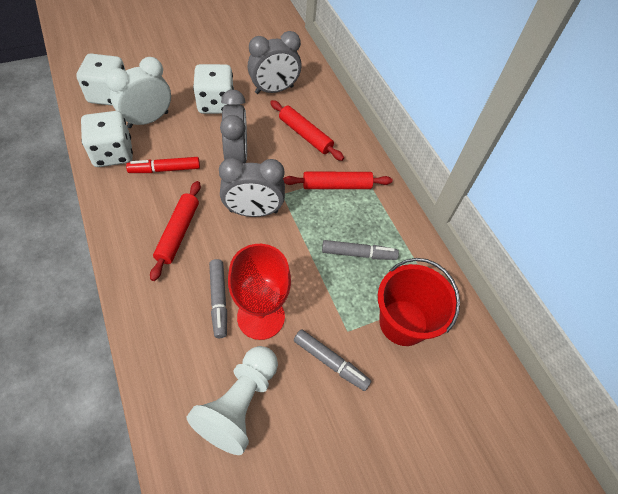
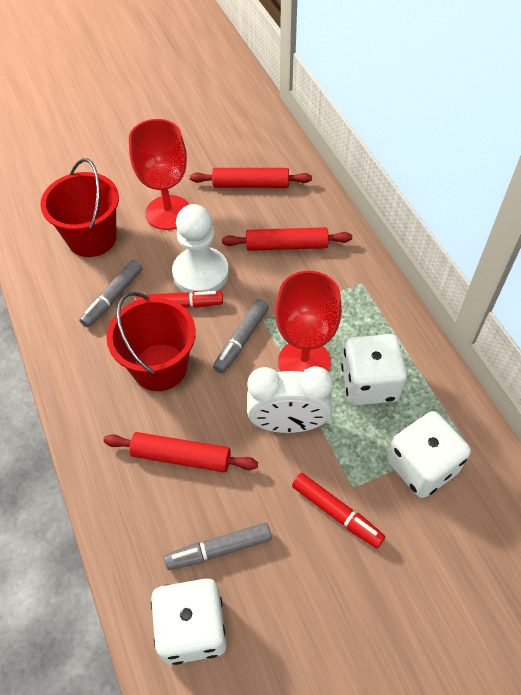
grey clock: [219,158,285,217] [220,90,247,163] [247,31,302,94] = 3 -> none = 0
red bucket: [378,258,460,346] = 1 -> [40,158,119,257] [107,292,196,391] = 2
red goblet: [228,244,291,340] = 1 -> [129,119,189,230] [275,271,342,372] = 2
red marker: [126,157,200,173] = 1 -> [135,291,223,308] [292,473,385,548] = 2

